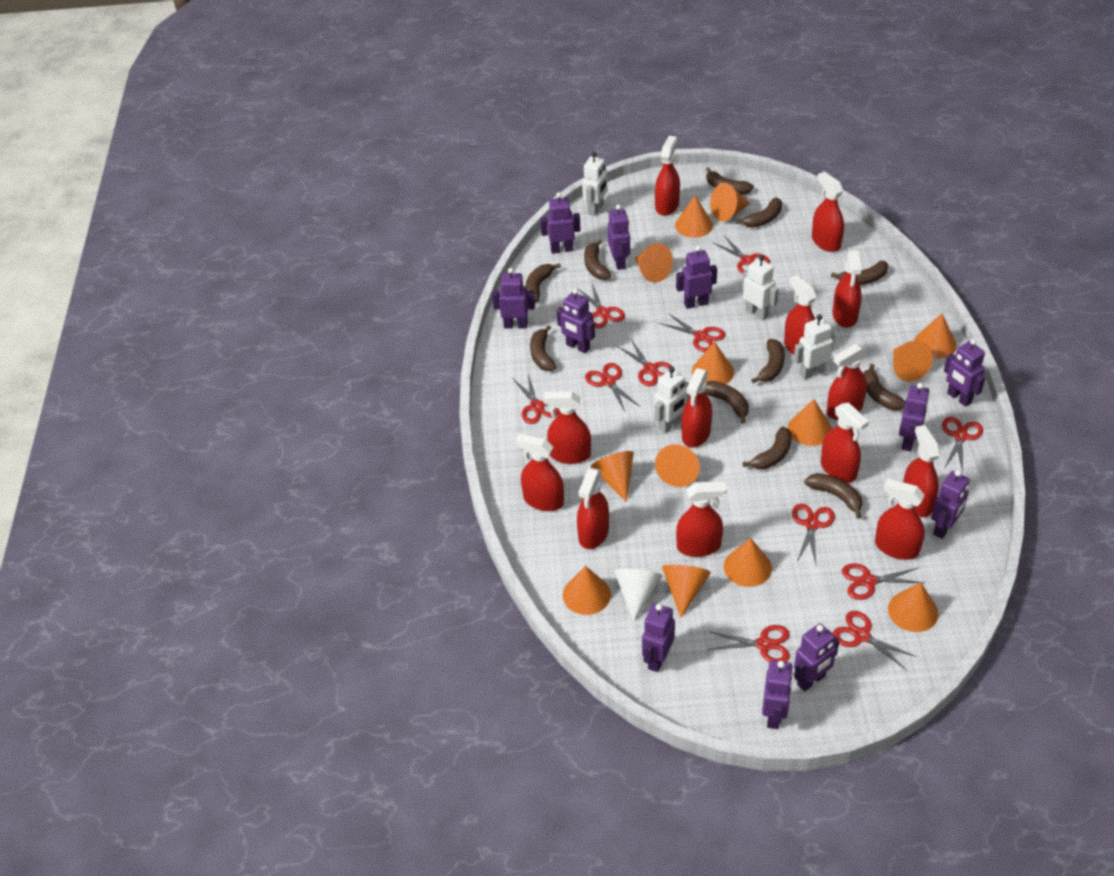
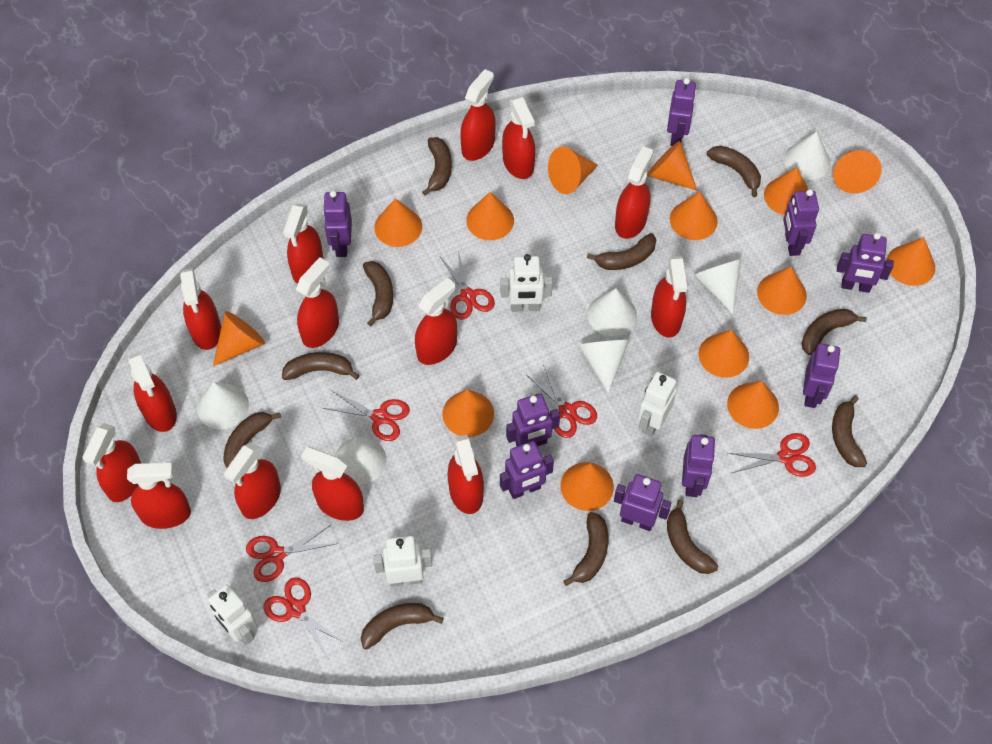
orange cone: [563,566,611,615] [591,451,634,502] [635,243,673,283] [655,444,700,487] [662,565,711,618] [675,196,713,238] [692,341,734,384] [710,183,750,221] [724,538,772,587] [788,399,832,446] [888,582,939,632] [893,340,933,382] [914,314,957,359] = 13 -> [213,311,265,366] [374,199,422,247] [443,389,494,437] [466,192,514,240] [548,146,598,194] [561,462,614,511] [647,141,697,190] [670,192,718,240] [699,329,749,378] [727,381,779,429] [757,267,807,315] [764,167,809,215] [833,150,882,194] [887,237,935,286] = 14
purple robot: [492,268,535,329] [540,192,581,254] [557,289,595,353] [608,204,630,270] [642,603,675,672] [676,246,717,309] [762,660,793,729] [794,623,840,692] [899,383,930,451] [931,470,970,539] [944,339,985,407] = 11 -> [323,191,352,257] [500,441,554,499] [506,393,560,446] [614,474,671,531] [667,78,697,146] [682,434,716,497] [783,189,819,256] [803,343,840,408] [837,233,894,293] = 9
red scissors: [512,374,560,424] [577,284,625,328] [585,363,641,411] [617,339,672,386] [659,313,726,352] [708,625,790,662] [712,235,770,274] [792,504,835,564] [832,611,917,670] [842,563,924,600] [942,417,983,473] = 11 -> [246,525,338,582] [263,577,346,658] [323,390,410,441] [440,251,495,320] [527,364,597,438] [727,433,816,477] = 6
red spray bottle: [515,433,564,511] [543,391,591,464] [577,468,609,549] [655,136,680,216] [676,481,727,557] [682,368,712,448] [784,275,817,355] [812,172,844,252] [821,402,869,483] [827,344,868,420] [833,250,862,328] [875,478,925,560] [903,425,940,517] = 13 -> [82,423,142,502] [127,463,191,529] [128,352,177,432] [180,268,221,350] [224,442,281,519] [283,203,323,284] [296,257,339,348] [301,447,364,521] [415,277,457,365] [448,435,484,514] [460,69,496,161] [502,97,535,179] [615,146,653,239] [651,256,687,338] = 14
white cone: [614,569,662,622] = 1 -> [197,382,249,430] [335,437,386,485] [578,340,629,394] [587,288,637,336] [694,259,741,314] [784,132,831,180] = 6

